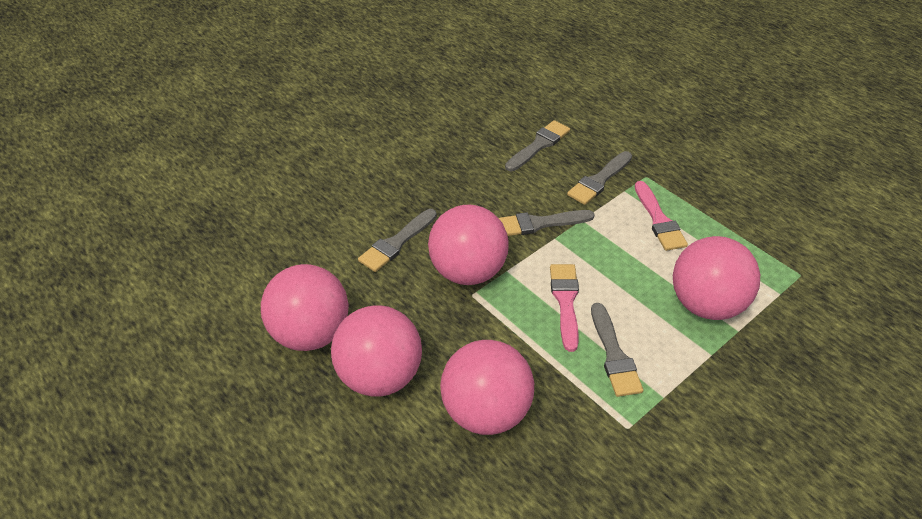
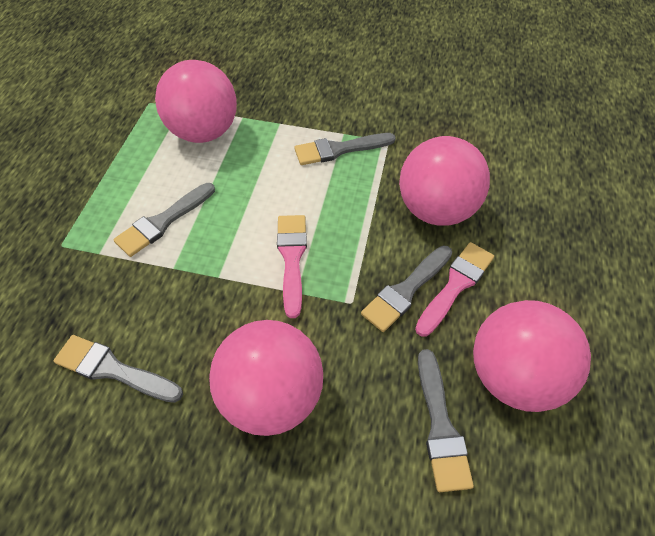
pink ball: [261,264,349,351] [331,305,422,397] [428,205,509,285] [440,340,534,435] [673,236,760,320] = 5 -> [155,60,237,143] [209,320,323,436] [399,136,490,226] [473,300,591,412] = 4

